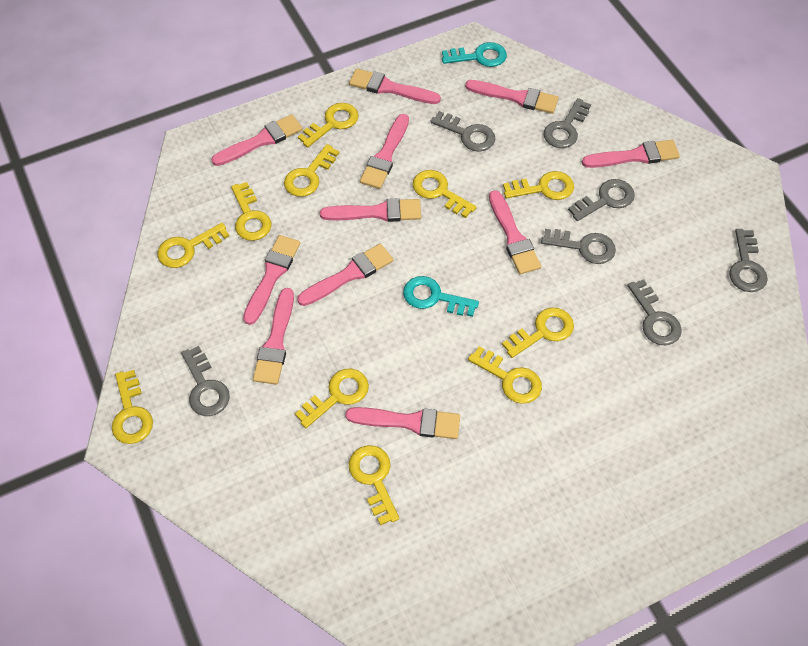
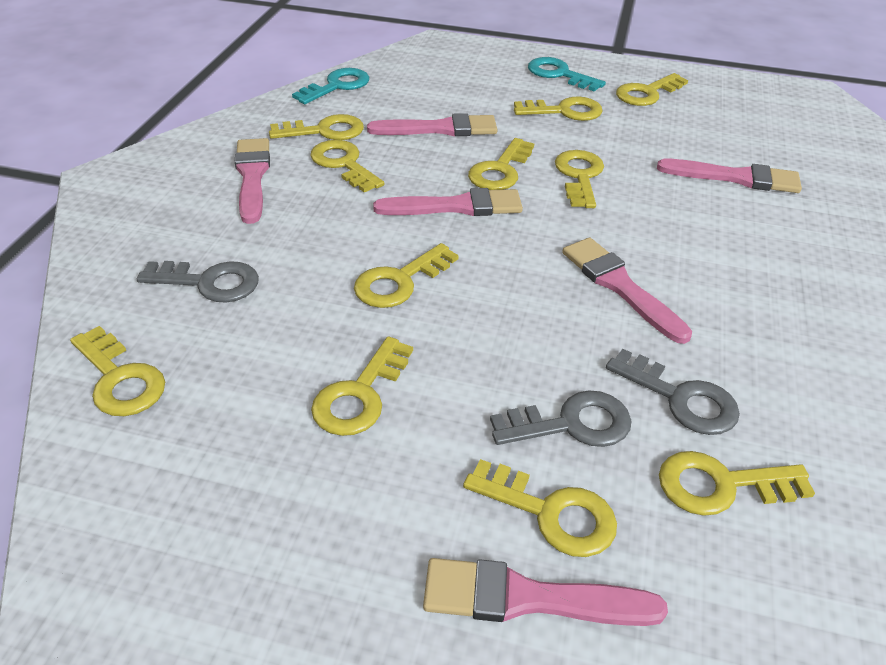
grey key: [181,346,230,416] [430,111,495,152] [541,229,616,264] [544,98,591,148] [568,179,635,221] [627,279,682,345] [729,229,768,292] = 7 -> [137,261,259,303] [490,390,631,447] [606,349,740,435] = 3
pink brush: [211,114,303,166] [243,235,300,325] [253,288,294,385] [297,244,393,306] [320,198,421,222] [345,407,460,439] [349,69,441,104] [360,114,409,189] [465,80,558,114] [489,190,541,274] [582,140,680,168] = 11 -> [235,138,270,224] [367,113,497,136] [373,188,523,216] [423,558,668,626] [562,238,692,344] [657,159,802,193] = 6

